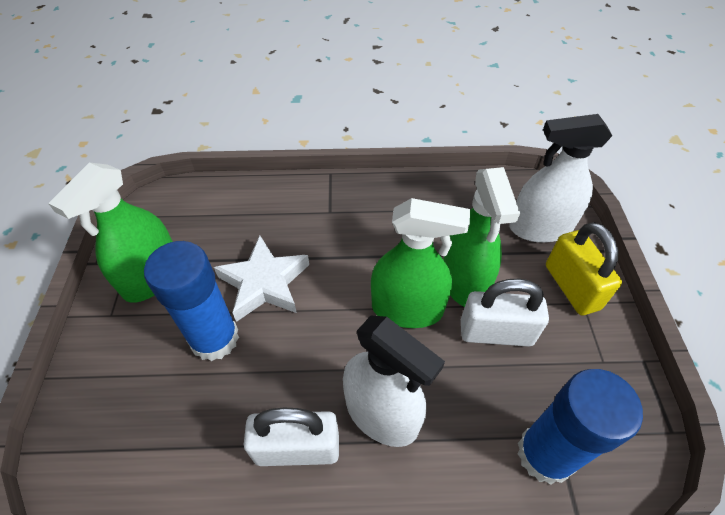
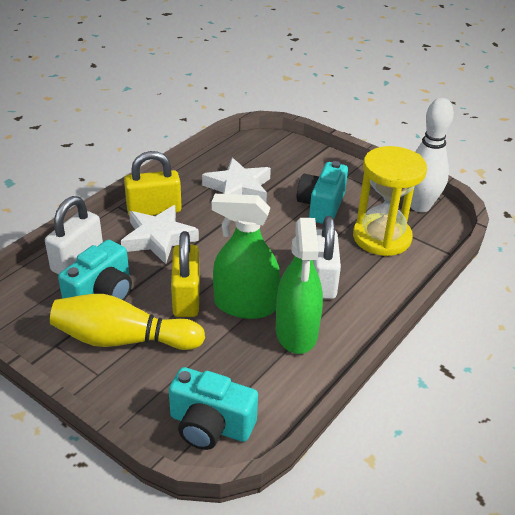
blue glue stick: [144,241,239,361] [518,369,643,485] = 2 -> none = 0
green spray bottle: [48,163,173,303] [371,198,470,328] [443,167,520,307] = 3 -> [212,194,280,319] [276,218,323,354] = 2
turquoise camera: none = 0 -> [58,239,132,300] [169,367,258,450] [297,161,348,224] = 3
white bowling pin: none = 0 -> [410,98,454,212] = 1
white spray bottle: [343,316,445,447] [509,114,612,243] = 2 -> none = 0
white star: [214,236,309,322] = 1 -> [121,205,199,264] [202,158,271,202] = 2
yellow bowling pin: none = 0 -> [50,294,205,350] = 1
yellow hourglass: none = 0 -> [353,146,427,256] = 1
yellow padlock: [546,222,622,315] = 1 -> [124,151,182,216] [171,231,200,317] = 2

